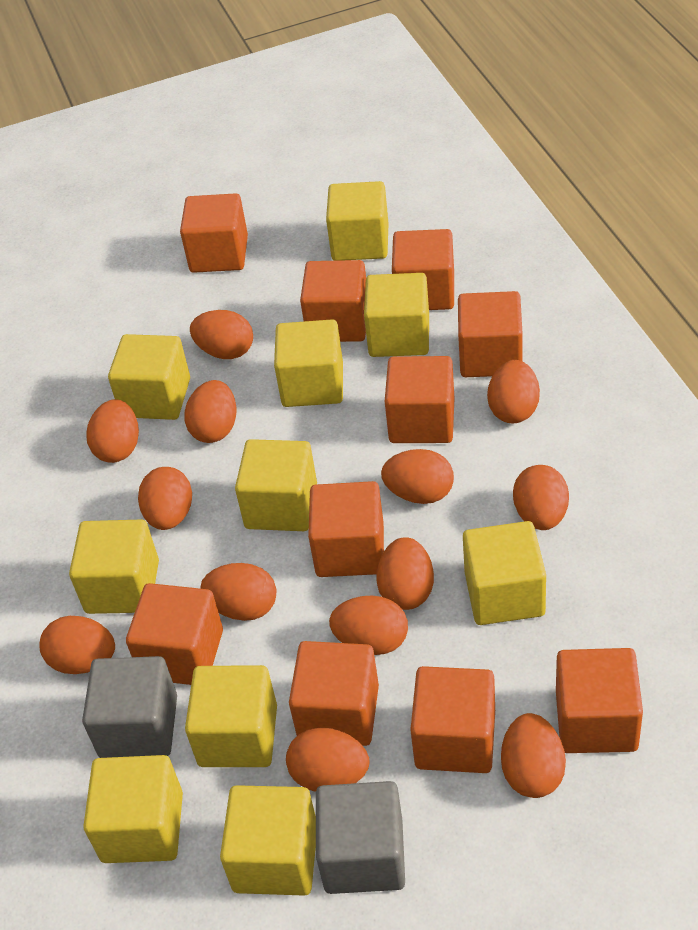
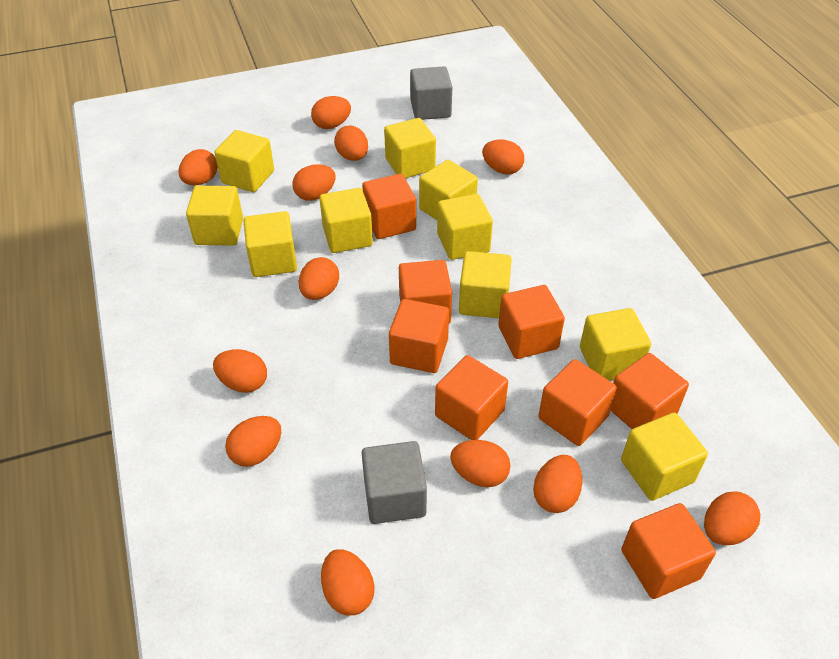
orange cube: [126,583,223,685] [180,193,248,273] [289,641,379,746] [300,260,366,342] [308,481,384,577] [385,356,455,443] [392,229,454,310] [410,666,495,773] [458,291,523,377] [556,648,643,753] = 10 -> [362,174,416,239] [389,299,449,373] [399,260,452,323] [435,355,508,440] [498,285,565,359] [538,359,617,446] [610,353,689,429] [621,503,716,599] = 8
orange egg: [39,616,115,674] [86,399,139,463] [138,467,192,530] [184,380,236,443] [190,310,253,359] [200,563,276,621] [286,728,369,792] [329,595,408,655] [376,537,434,610] [381,449,454,504] [487,360,540,423] [501,713,566,798] [513,465,569,530] = 13 -> [179,149,218,185] [213,349,267,393] [225,416,281,467] [293,164,336,201] [299,257,339,300] [311,96,351,129] [321,549,374,616] [334,125,368,161] [450,440,510,487] [482,140,524,175] [533,455,582,513] [704,491,760,545] = 12

